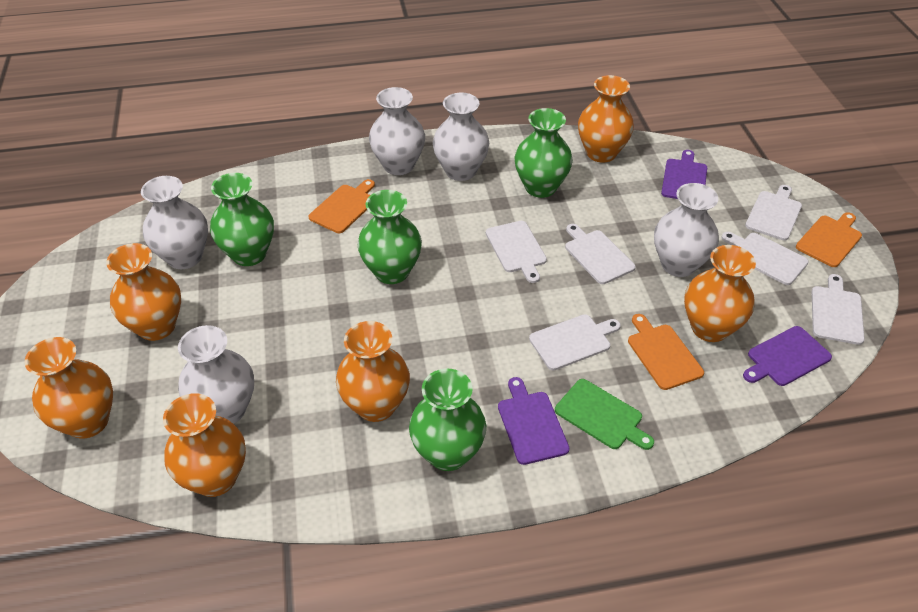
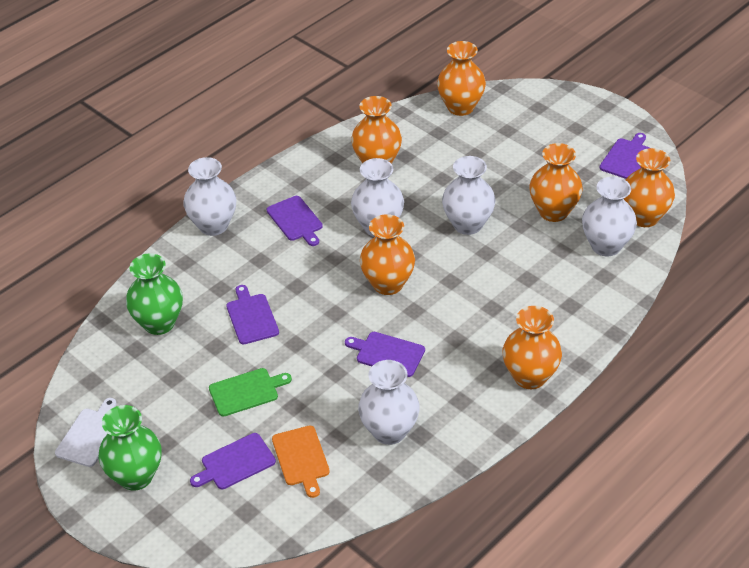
green vase: [210,173,274,266] [358,190,422,284] [409,369,486,471] [515,108,573,198] = 4 -> [99,405,161,491] [126,253,183,335] = 2
orange cutting board: [308,179,375,233] [628,314,704,390] [796,212,862,267] = 3 -> [272,426,330,498] = 1
purple cutting board: [498,377,570,465] [661,150,707,199] [743,326,832,386] = 3 -> [190,433,276,489] [226,285,279,344] [267,196,323,246] [345,332,425,377] [599,133,650,179] = 5
white cutting board: [486,221,547,283] [529,314,621,370] [565,224,636,284] [722,232,809,285] [745,185,802,240] [812,274,865,345] = 6 -> [55,398,117,467] = 1

